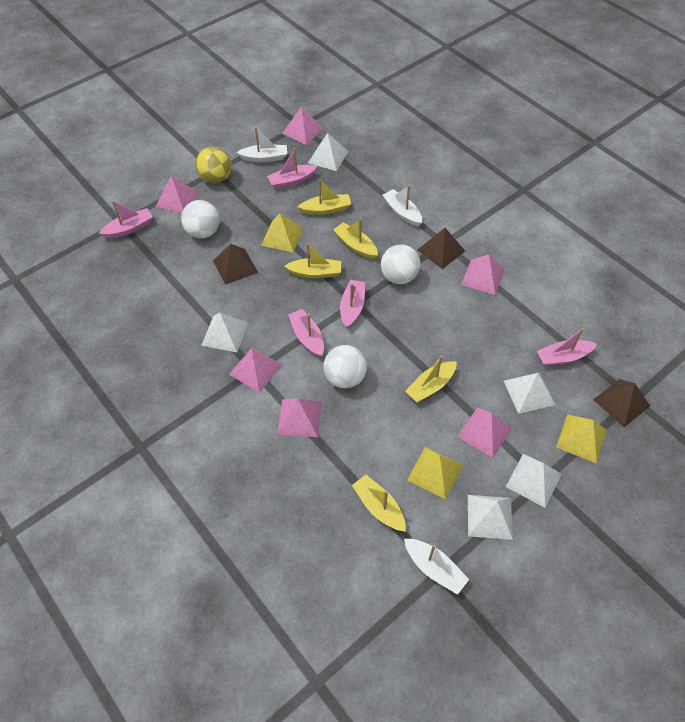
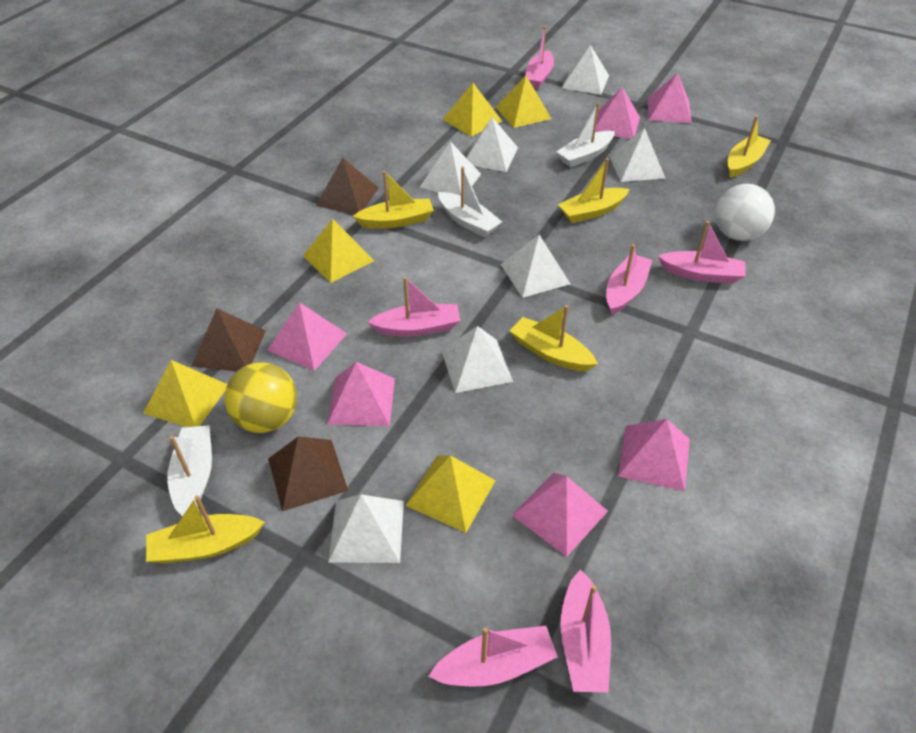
pink boat: [99,200,153,238] [267,148,317,189] [288,309,324,357] [340,280,365,328] [537,328,597,366] = 5 -> [368,277,461,337] [428,626,558,687] [525,26,554,89] [560,569,611,693] [606,244,652,315] [658,221,746,284] = 6
white ball: [181,200,220,238] [323,345,367,388] [381,244,420,284] = 3 -> [715,184,775,241] = 1
white pyramid: [201,313,248,352] [308,133,348,171] [468,495,513,540] [504,372,555,414] [506,454,562,508] = 5 -> [328,495,404,563] [420,141,481,196] [441,326,513,393] [466,117,518,172] [501,235,570,298] [562,45,609,95] [609,128,666,182] = 7
yellow pyramid: [261,214,304,252] [407,447,463,500] [556,415,607,464] = 3 -> [143,360,227,427] [303,219,374,283] [405,455,496,533] [443,83,502,137] [496,76,551,128] = 5

